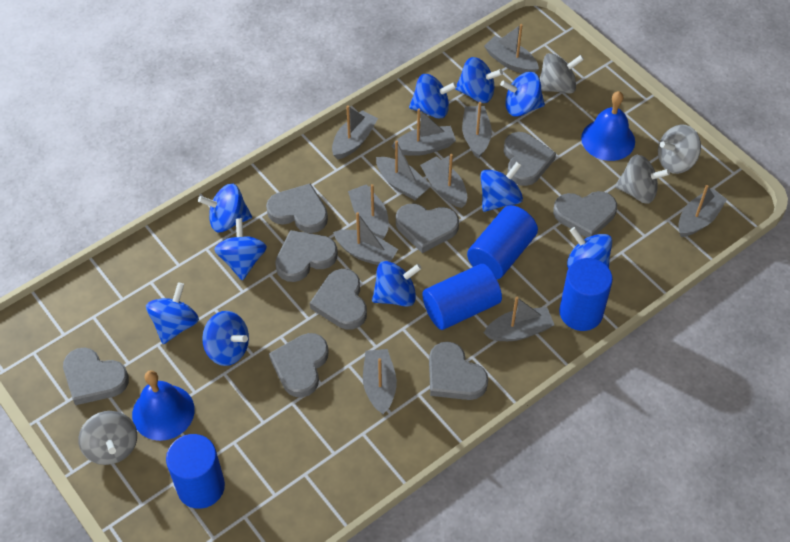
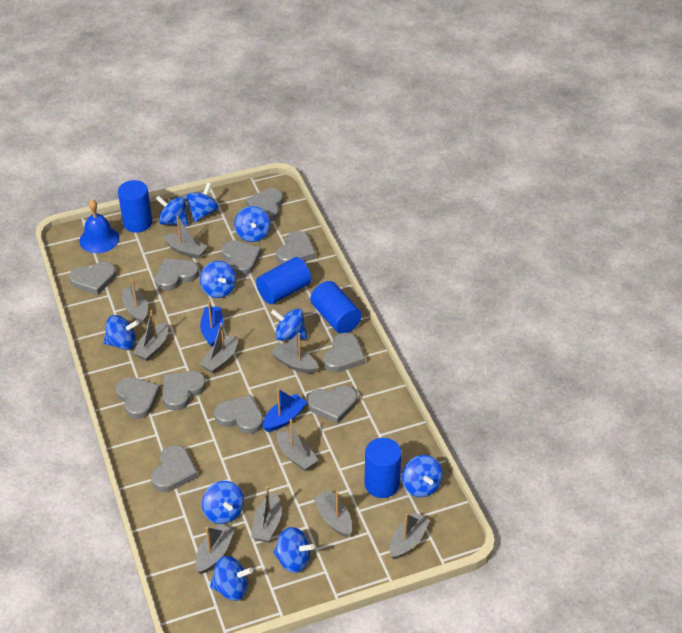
blue bell: [132,370,195,441] [581,91,635,161] = 2 -> [79,200,119,253] = 1
blue boat: none = 0 -> [200,301,224,347] [263,388,308,432] = 2
grey boat: [332,105,378,160] [333,212,398,265] [348,184,389,239] [363,349,397,415] [376,140,431,200] [392,108,456,156] [420,154,467,208] [462,102,492,159] [484,24,539,74] [484,297,554,341] [678,185,727,237] = 11 -> [121,280,148,324] [133,310,168,361] [164,216,208,259] [195,524,235,574] [199,323,238,374] [251,486,281,542] [271,333,319,374] [277,419,319,471] [313,490,352,537] [390,512,430,559] = 10
grey heart: [63,347,129,405] [266,183,328,233] [269,333,329,397] [275,230,338,282] [310,269,367,330] [396,204,459,253] [429,342,488,400] [504,132,556,186] [553,191,617,238] = 9 -> [69,262,116,295] [116,377,160,419] [151,445,198,492] [155,258,199,291] [162,371,206,411] [214,395,263,434] [221,240,261,276] [246,188,283,222] [276,231,316,264] [307,385,357,424] [323,333,365,373] = 11
grey spinning top: [78,411,137,465] [540,53,584,94] [615,155,670,204] [658,125,701,174] = 4 -> none = 0

